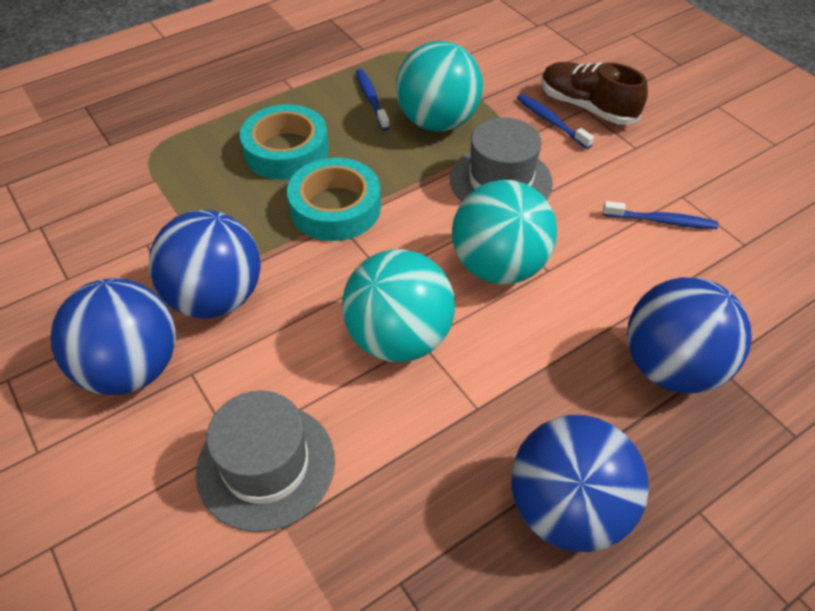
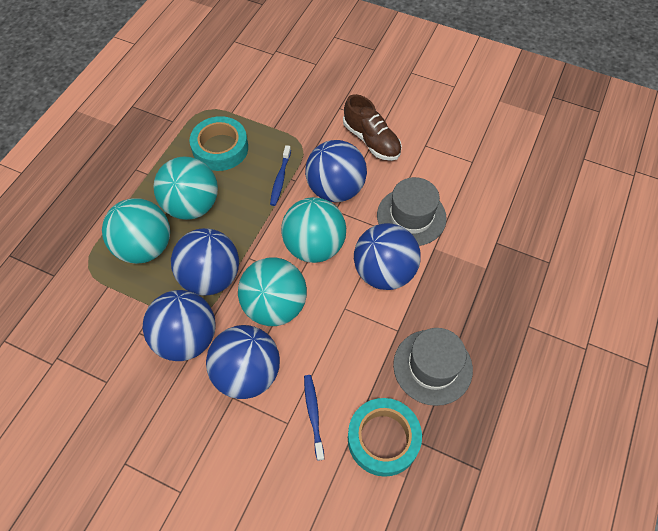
blue ball: [50,278,176,395] [149,210,261,318] [511,415,649,552] [627,277,752,394] = 4 -> [143,290,216,361] [171,228,239,296] [206,325,280,399] [305,140,367,202] [354,223,421,290] = 5
blue toothbrush: [356,69,390,130] [517,94,594,149] [603,201,719,229] = 3 -> [270,145,291,206] [304,375,324,461] = 2
turquoise ball: [342,249,455,362] [396,41,483,131] [452,180,557,285] = 3 -> [102,198,170,264] [153,156,218,220] [238,257,307,326] [281,197,346,263] = 4

